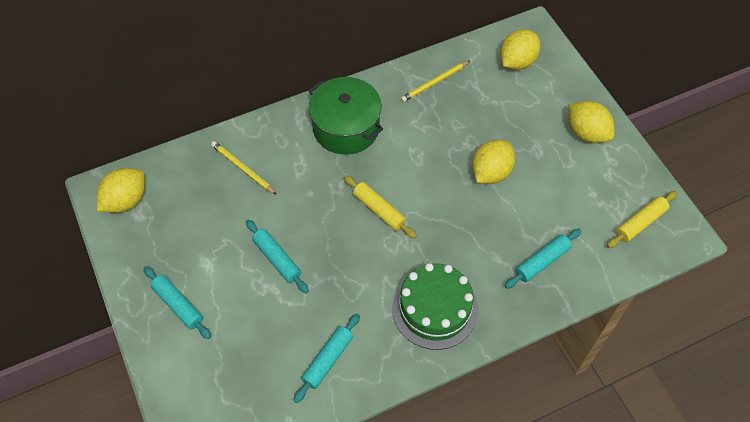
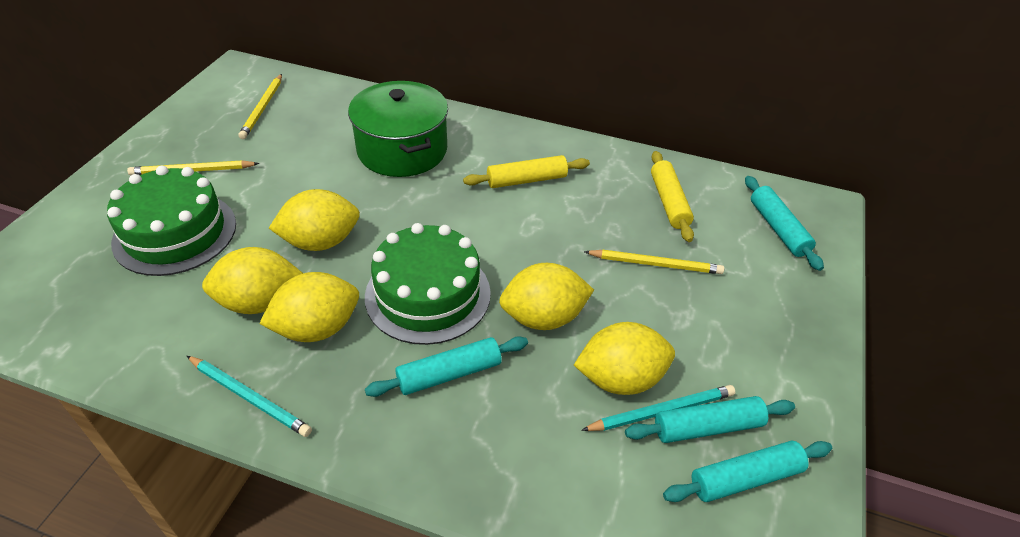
green cake: [392,263,478,350] = 1 -> [107,166,236,276] [365,223,491,345] = 2
turquoise pencil: none = 0 -> [187,356,312,437] [581,385,735,431] = 2
yellow lemon: [97,168,145,213] [472,140,515,184] [500,29,540,70] [568,101,614,143] = 4 -> [202,247,303,314] [259,272,359,342] [269,189,360,251] [499,263,594,330] [574,322,675,395] = 5
yellow pencil: [211,141,277,195] [401,61,470,102] = 2 -> [127,160,259,175] [238,74,282,139] [584,249,724,274] = 3

